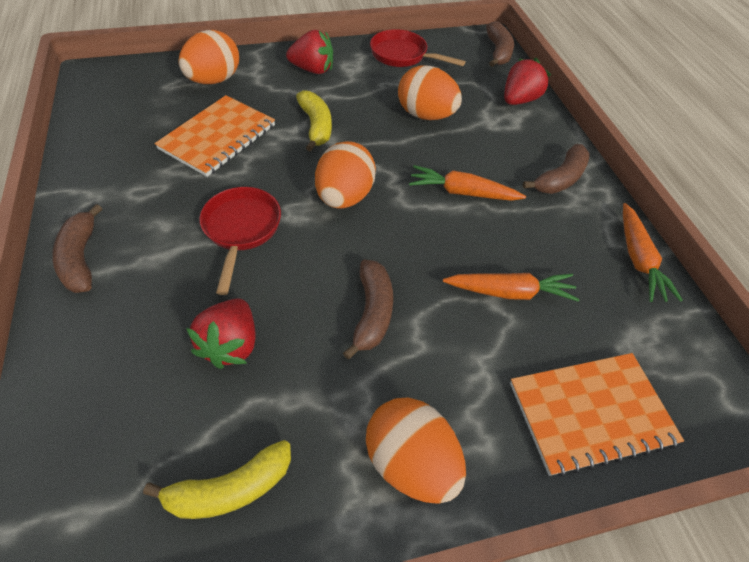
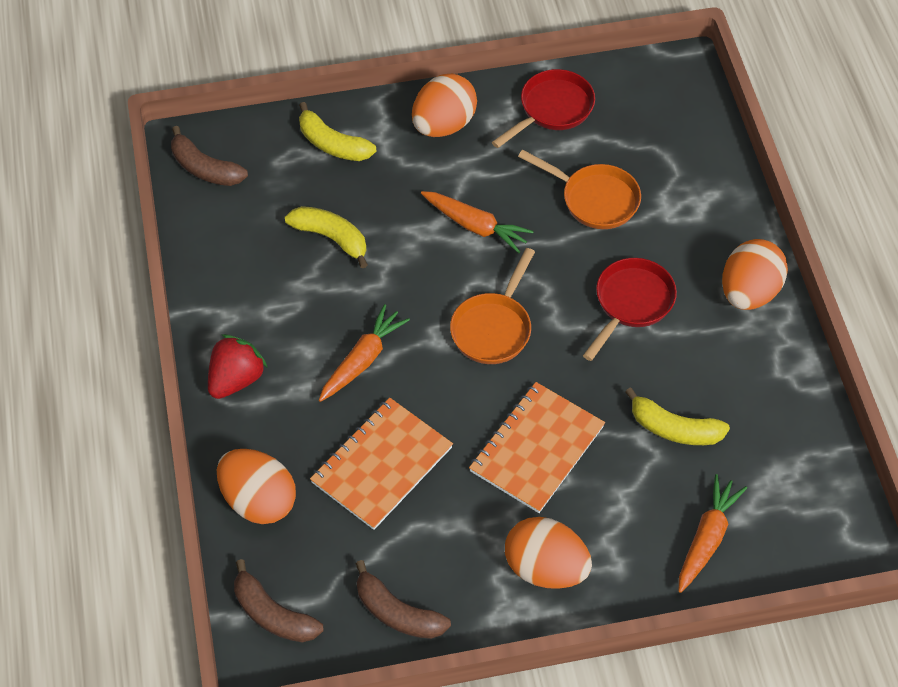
brown banana: [52,204,102,293] [343,260,393,359] [486,21,514,67] [523,144,590,194] = 4 -> [171,126,248,186] [234,559,323,642] [355,560,451,639] = 3
orange pan: none = 0 -> [450,248,535,364] [518,150,641,229] = 2
red strawberry: [186,298,256,369] [286,30,333,74] [504,58,551,105] = 3 -> [208,334,268,399] = 1
yellow banana: [143,440,291,519] [296,90,332,152] = 2 -> [285,206,368,268] [299,102,376,161] [625,387,730,445] = 3

